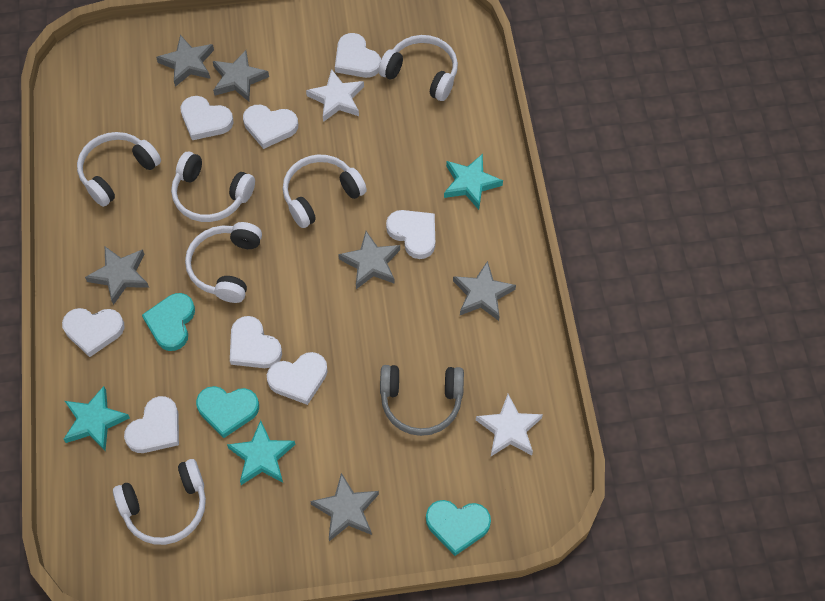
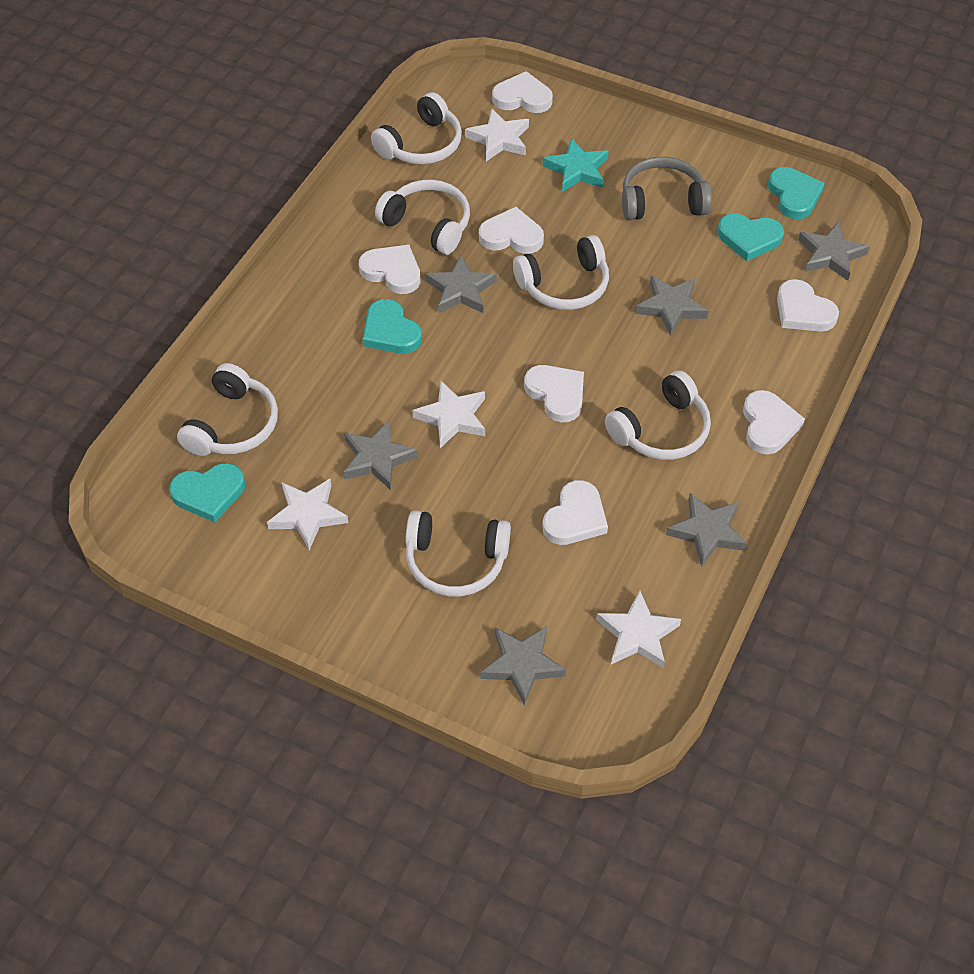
turquoise heart: [142,293,195,351] [196,386,259,438] [426,500,491,556] = 3 -> [169,463,245,522] [362,299,422,354] [717,213,784,261] [768,167,825,219] = 4
turquoise star: [63,386,130,451] [227,420,295,485] [444,154,503,210] = 3 -> [542,138,609,192] = 1
white heart: [62,308,124,357] [124,396,179,453] [181,96,233,140] [230,316,282,368] [243,105,298,149] [267,352,328,405] [335,33,381,78] [386,210,435,259] = 8 -> [359,245,421,294] [479,207,544,254] [492,71,553,113] [524,365,584,422] [542,480,608,545] [743,390,805,454] [777,279,839,332] = 7
white star: [306,69,364,122] [476,394,543,456] = 2 -> [267,479,348,550] [413,381,485,448] [465,109,529,161] [596,590,681,668] = 4

